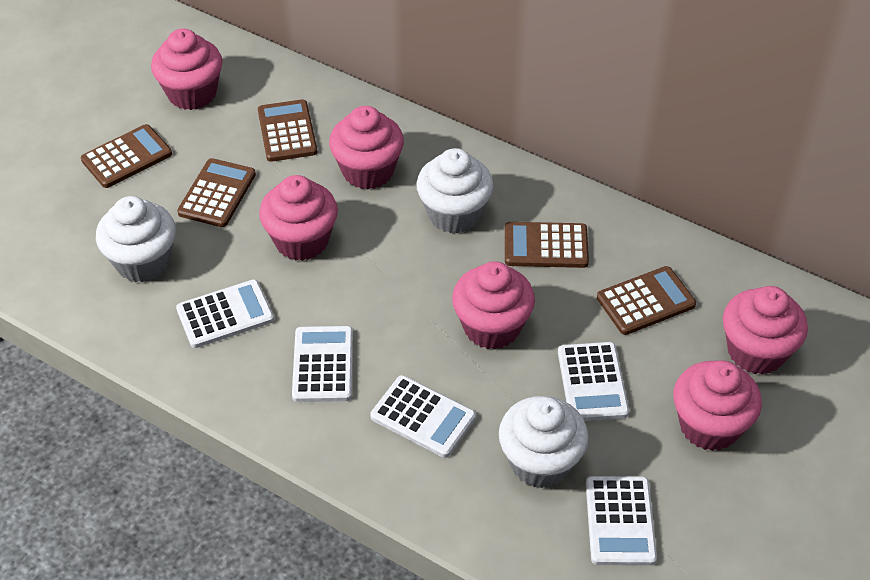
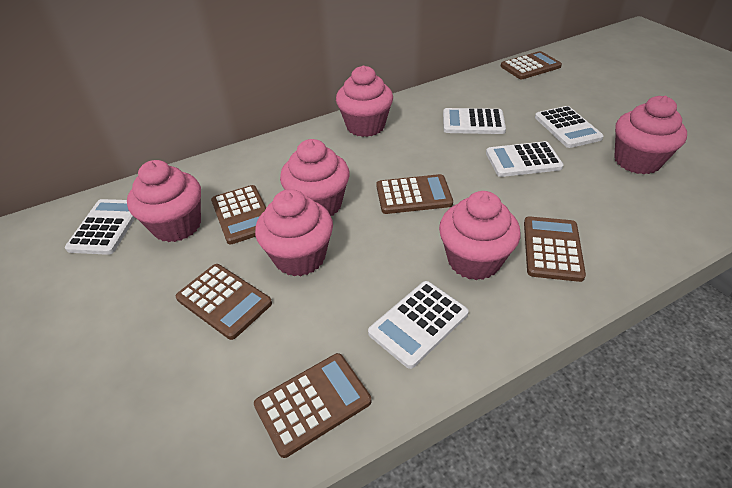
brown calculator: [81,124,172,188] [177,158,256,227] [258,99,317,162] [505,222,589,268] [597,266,696,335] = 5 -> [176,264,272,340] [211,185,266,245] [254,353,371,458] [376,174,453,214] [501,51,562,79] [524,217,586,282] = 6
white cupcake: [96,196,176,282] [416,148,493,233] [499,396,589,488] = 3 -> none = 0

